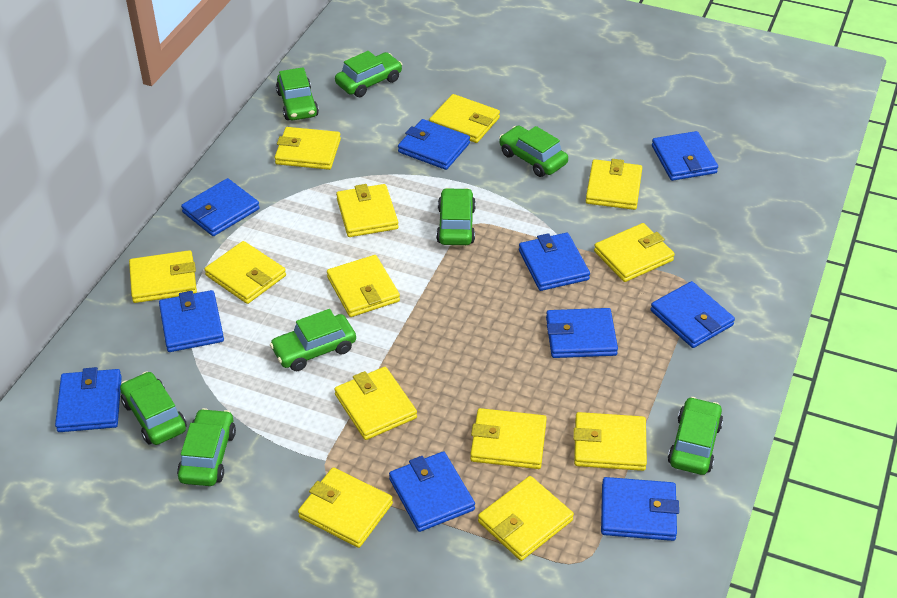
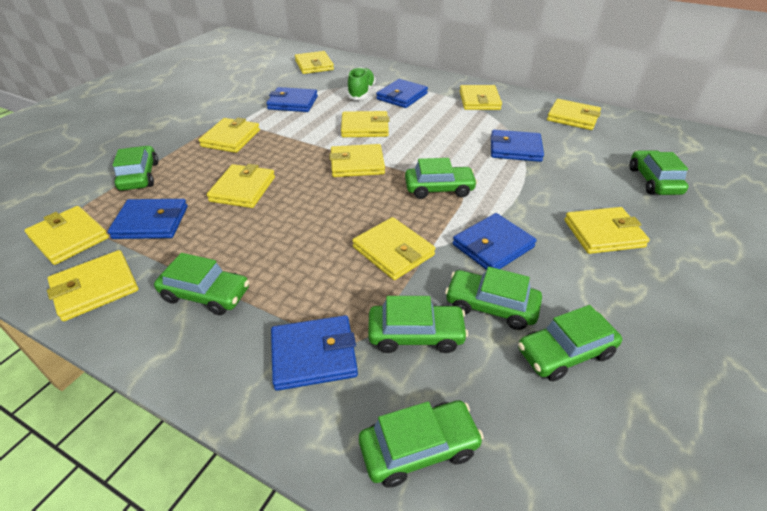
blue wallet: [55,367,122,432] [159,290,224,352] [181,178,260,236] [389,451,475,532] [398,119,470,170] [519,233,590,291] [546,308,618,358] [601,477,679,541] [650,281,735,348] [652,131,718,181] = 10 -> [108,199,187,239] [266,87,318,112] [271,315,358,391] [376,79,428,108] [453,213,537,270] [491,130,544,162] = 6
green shoe: none = 0 -> [347,67,375,100] = 1
yellow wallet: [129,250,197,303] [205,241,286,304] [275,127,341,170] [298,467,393,548] [327,255,400,317] [334,367,417,440] [336,184,399,237] [429,94,500,143] [470,408,547,469] [478,476,574,561] [573,412,647,471] [586,159,642,210] [594,223,675,282] = 13 -> [24,206,109,265] [47,250,138,321] [199,118,260,153] [207,164,275,208] [295,51,334,74] [329,144,385,177] [341,111,389,137] [352,217,435,280] [460,85,502,110] [547,99,601,130] [564,207,650,254] = 11

